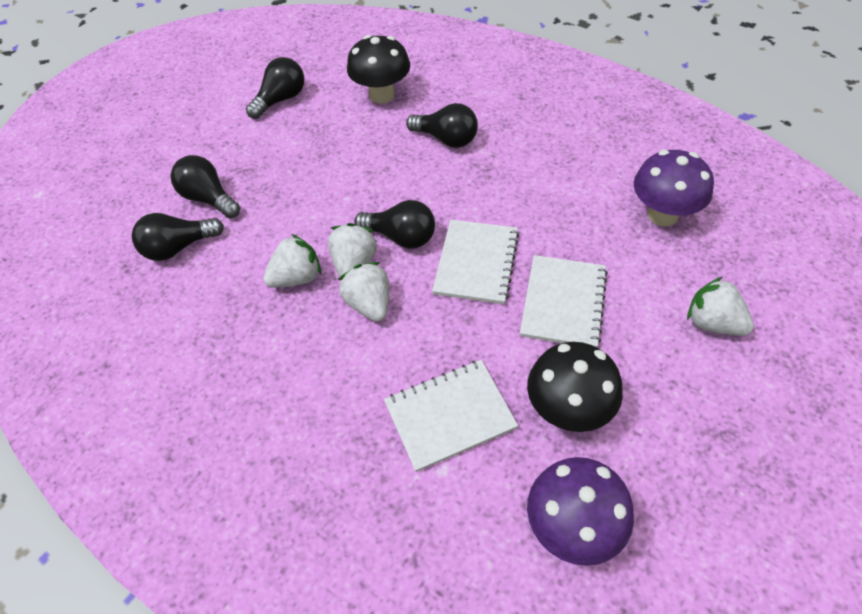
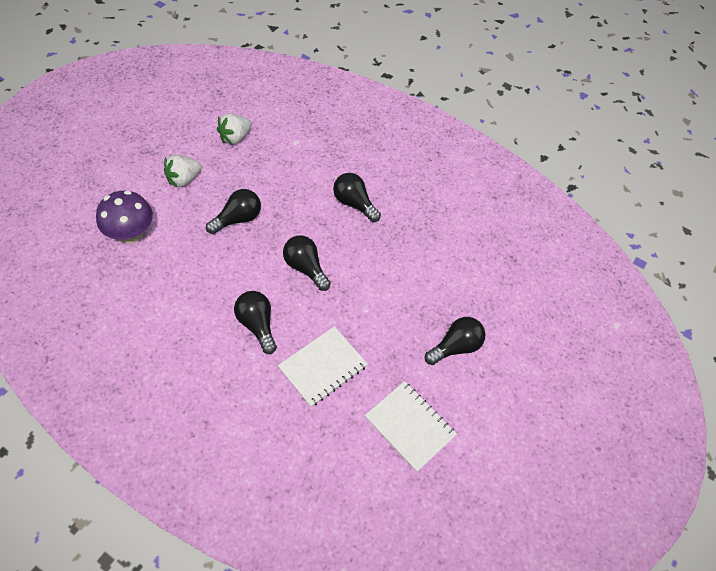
black mushroom: [347,35,410,103] [527,342,623,432] = 2 -> none = 0
purple mushroom: [527,457,634,566] [634,150,714,227] = 2 -> [96,190,153,243] = 1
white notebook: [384,360,518,472] [432,219,519,304] [520,255,608,347] = 3 -> [278,326,368,407] [365,381,457,472] = 2
white strawberry: [263,234,321,288] [328,223,377,277] [338,262,389,322] [687,277,754,336] = 4 -> [164,155,202,188] [217,113,252,144] = 2

